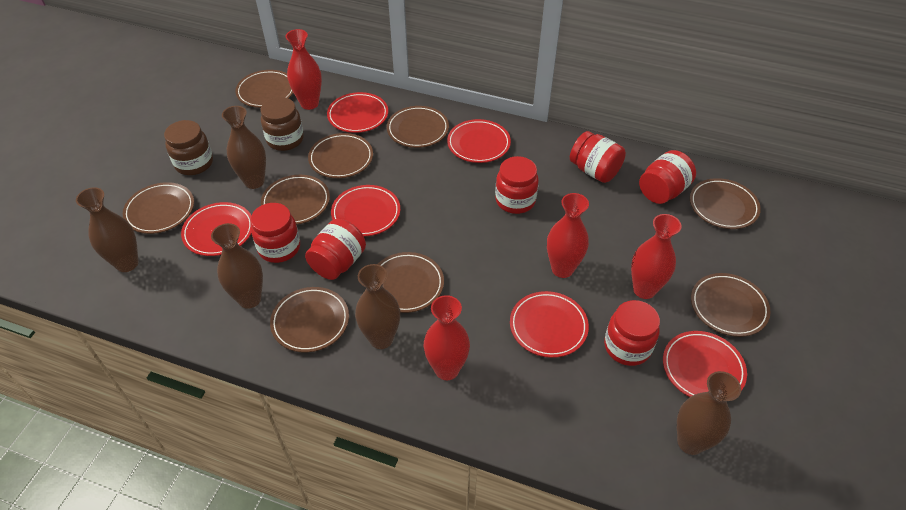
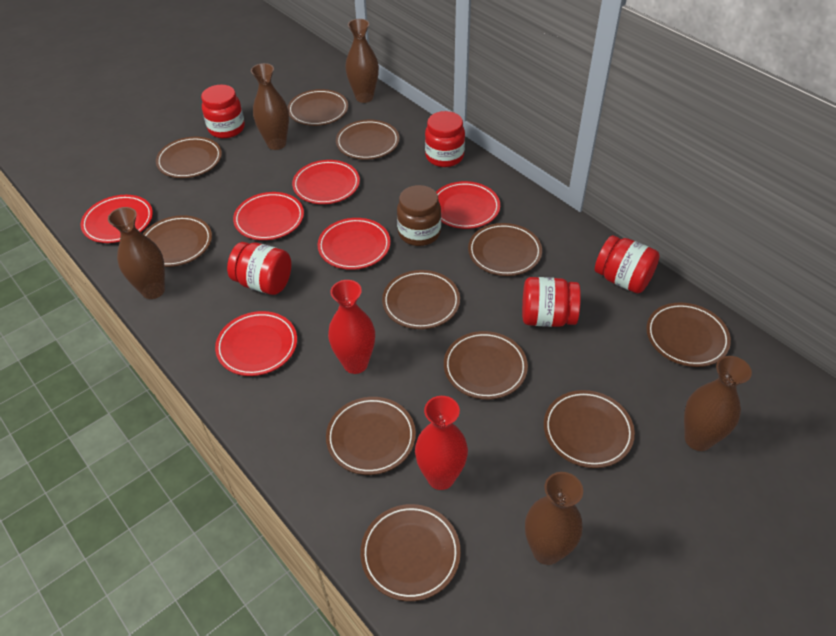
brown jar: [164,120,213,175] [261,97,304,151] = 2 -> [397,185,441,246] = 1
brown plate: [123,182,194,234] [235,70,293,108] [261,175,330,225] [270,287,349,352] [308,133,373,178] [378,252,444,313] [387,106,449,148] [690,178,761,229] [691,273,771,337] = 9 -> [143,215,212,267] [156,137,222,178] [288,89,348,126] [326,397,416,475] [336,120,399,160] [360,504,461,601] [382,270,460,329] [444,331,528,399] [468,223,542,276] [544,390,635,468] [646,303,731,367] = 11
red jar: [251,203,300,263] [305,219,366,280] [495,156,539,214] [570,131,626,183] [604,300,660,366] [639,150,696,204] = 6 -> [201,85,245,138] [227,242,292,295] [425,111,465,167] [522,277,581,327] [595,235,660,293] = 5
red vase: [286,29,322,110] [424,295,470,380] [547,193,589,278] [631,214,681,299] = 4 -> [328,280,375,374] [415,396,468,490] = 2

